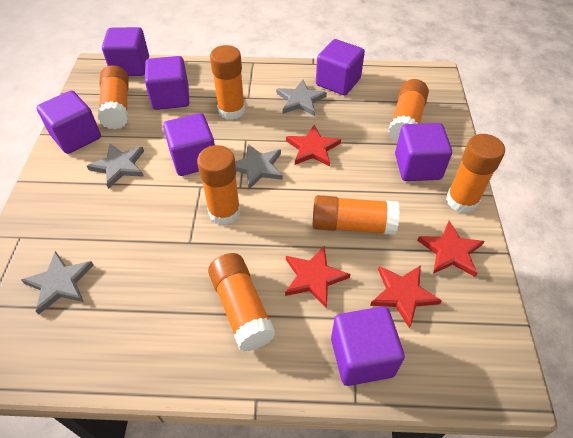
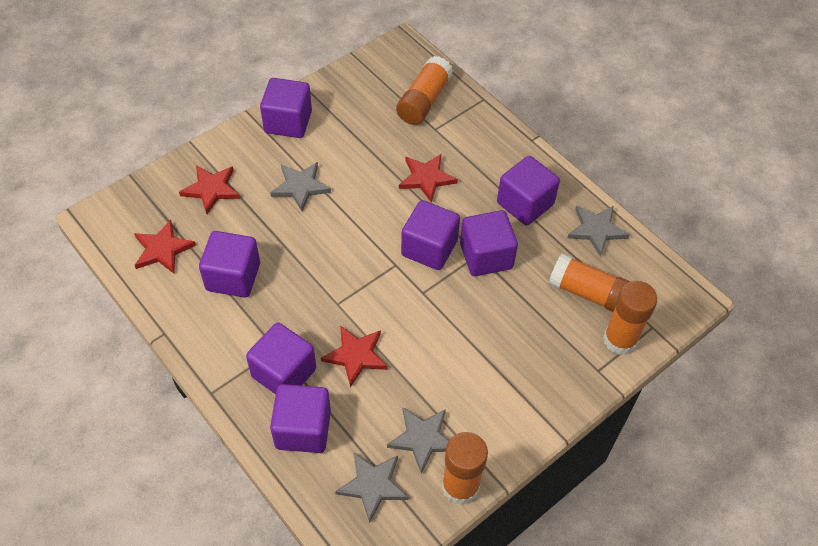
orange glue stick: [98,65,129,129] [197,145,241,225] [208,253,276,351] [210,45,245,120] [312,195,400,235] [388,79,429,142] [446,134,505,213] = 7 -> [396,56,453,125] [442,432,488,505] [549,254,631,312] [603,281,657,355] = 4

